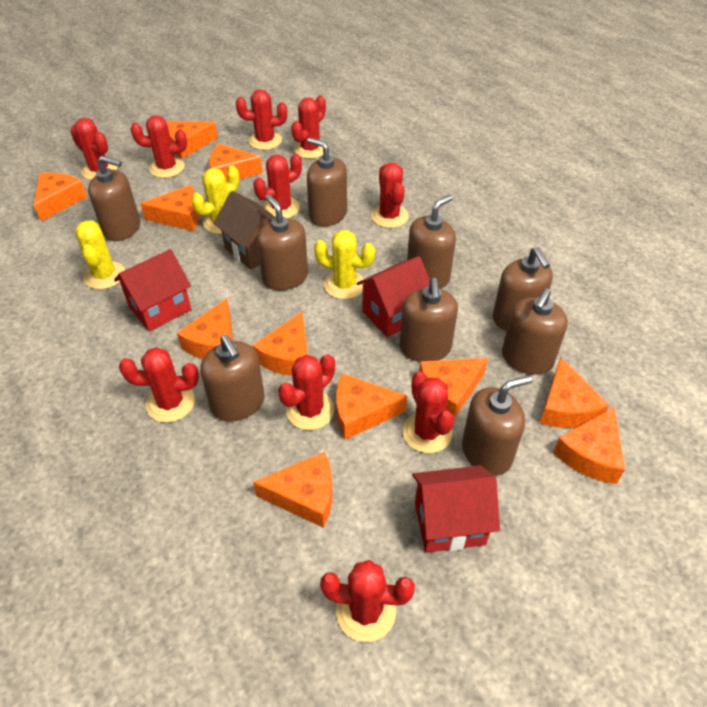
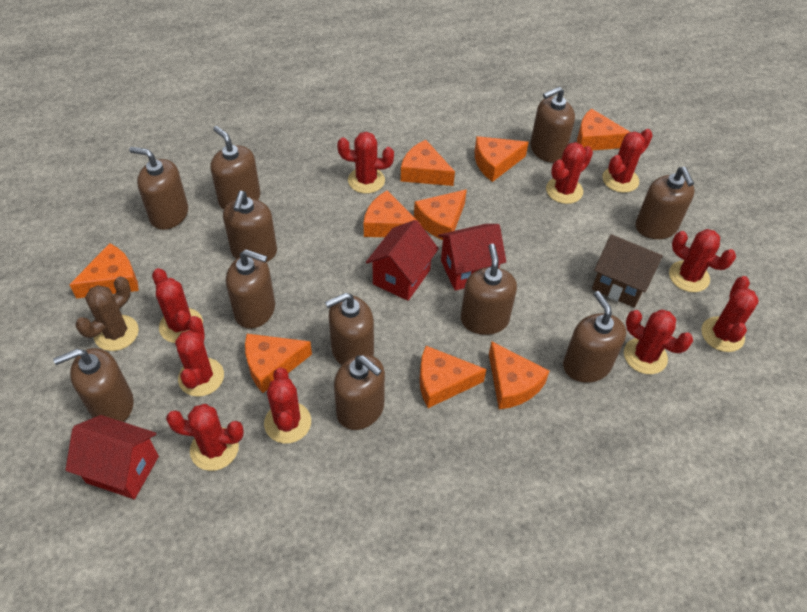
brown cactus: none = 0 -> [75,276,139,351] = 1
brown soap dispenser: [88,156,140,241] [200,334,265,422] [257,194,308,291] [307,138,347,226] [399,278,458,362] [407,194,456,289] [462,375,532,476] [493,247,553,331] [502,288,568,375] = 9 -> [53,348,134,422] [129,147,188,230] [210,126,260,210] [223,191,277,262] [226,249,275,329] [325,293,374,365] [334,355,385,430] [461,244,517,335] [530,87,575,163] [563,291,626,383] [636,167,695,239] = 11
orange cheese: [34,172,87,221] [140,185,199,231] [167,121,218,159] [177,298,233,359] [209,144,263,183] [252,312,308,376] [253,452,332,528] [336,373,407,440] [419,358,488,418] [540,358,609,428] [553,407,625,484] = 11 -> [69,243,139,299] [245,334,312,393] [364,190,421,237] [400,140,455,186] [414,189,467,240] [420,346,486,408] [475,136,529,182] [489,341,549,409] [577,108,630,150] = 9
yellow cactus: [75,220,125,289] [191,166,239,234] [314,230,375,299] = 3 -> none = 0

